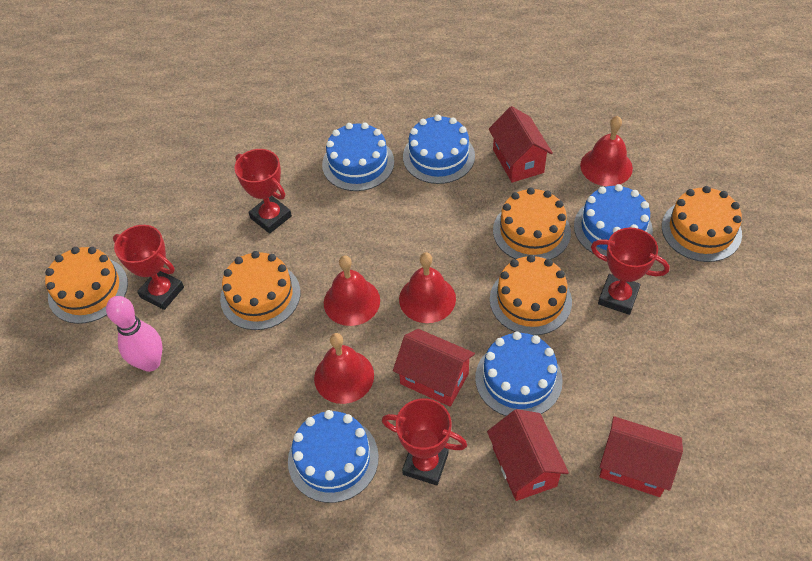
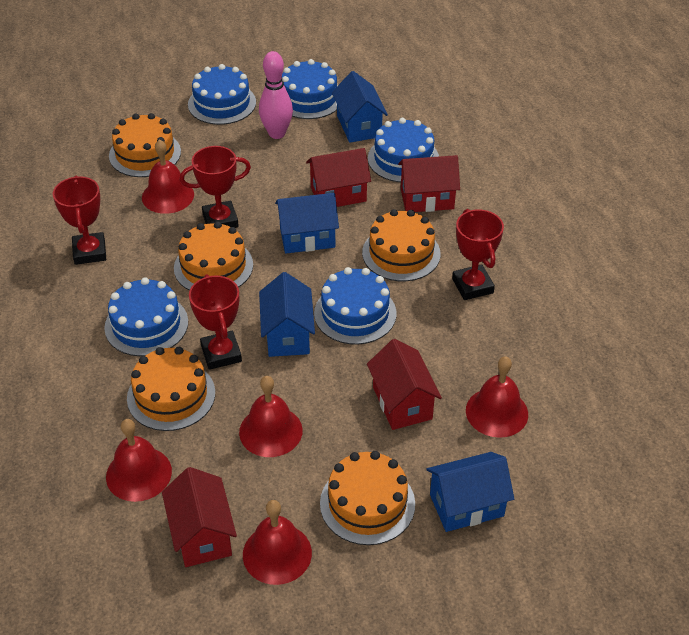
blue house: none = 0 -> [259,272,315,357] [275,193,339,253] [332,71,388,143] [426,452,514,532] = 4
red bell: [314,333,374,404] [324,255,380,326] [399,252,456,323] [580,116,633,186] = 4 -> [106,419,172,502] [142,139,194,214] [239,376,303,457] [243,500,312,585] [466,356,528,438] = 5

